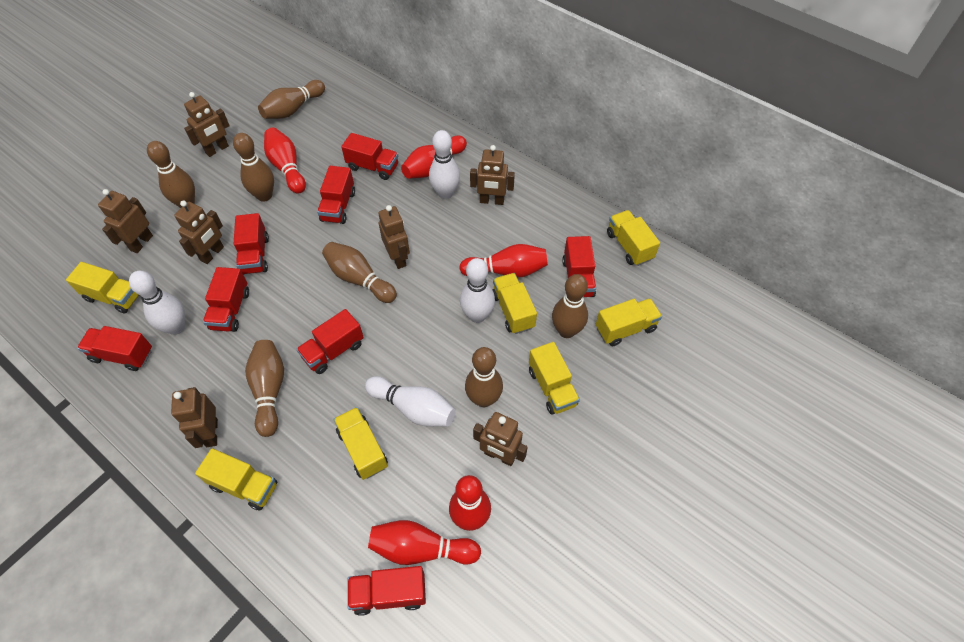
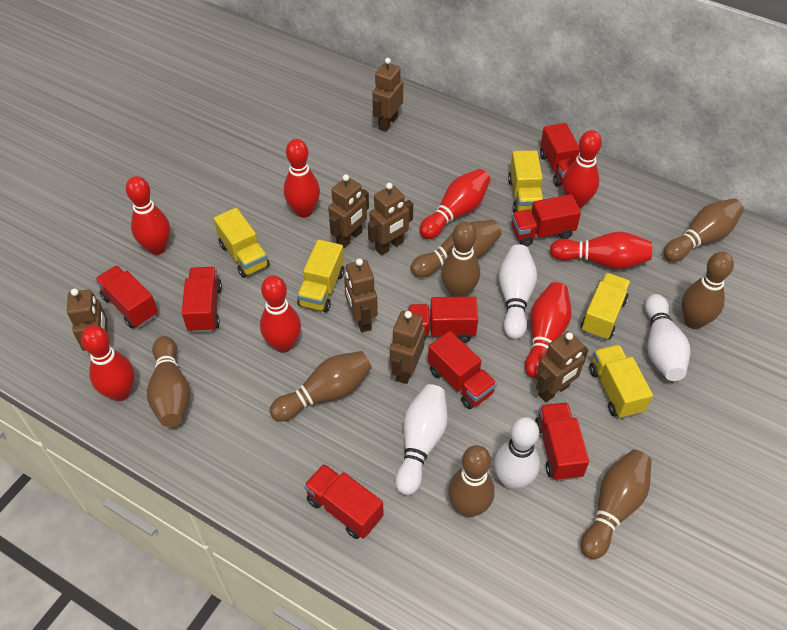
brown bowling pin: [147,141,195,208] [233,133,274,202] [245,340,284,437] [258,80,325,119] [322,242,397,303] [465,347,503,407] [552,274,588,338] = 7 -> [147,336,190,427] [270,351,372,422] [411,220,501,278] [441,222,480,297] [448,445,495,517] [581,450,652,559] [663,198,744,262] [682,252,734,329] = 8
red bowling pin: [264,128,306,194] [368,520,481,565] [401,136,467,179] [449,475,491,531] [459,244,548,277] = 5 -> [81,325,134,401] [126,176,170,255] [260,276,301,353] [284,139,320,218] [419,169,490,239] [525,282,571,379] [550,232,652,269] [563,130,602,209] = 8
yellow truck: [66,262,139,314] [195,448,277,511] [333,407,388,480] [493,273,537,334] [529,342,580,415] [596,298,662,346] [607,210,660,266] = 7 -> [213,208,270,278] [297,239,345,312] [508,150,543,212] [581,273,631,340] [589,344,653,419] = 5

